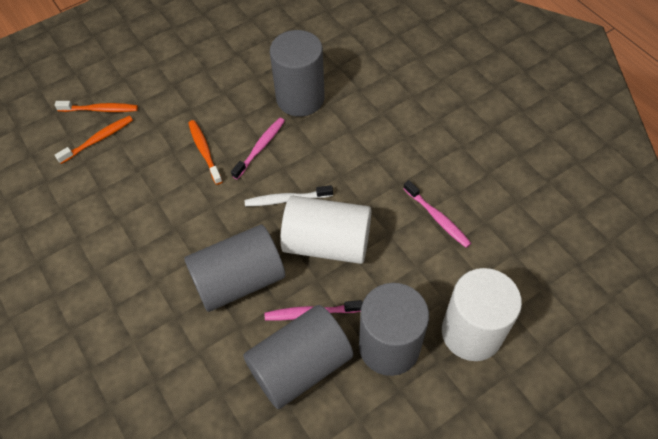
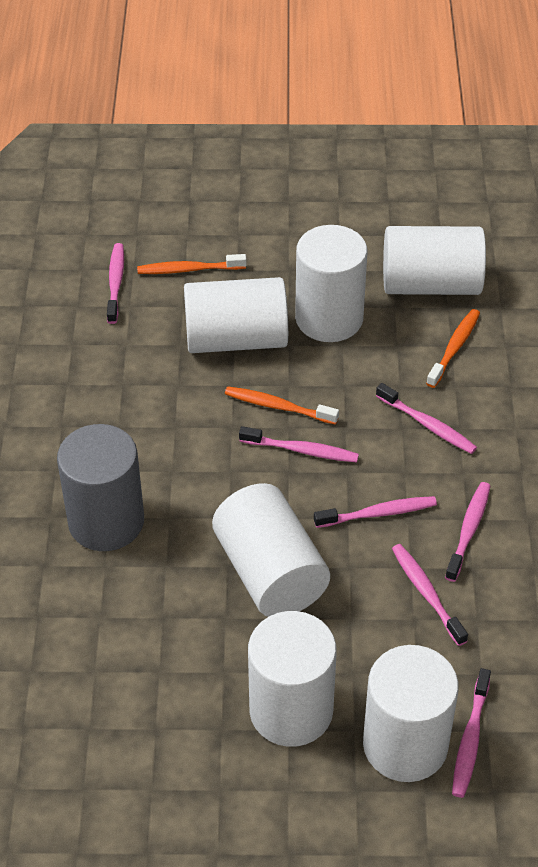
grey cylinder: [184,225,285,312] [243,305,353,409] [270,30,325,117] [359,283,429,376] = 4 -> [57,424,144,551] = 1
pink toothbrush: [231,118,285,180] [264,300,362,320] [403,180,471,248] = 3 -> [107,243,124,324] [239,426,359,463] [314,496,437,528] [376,383,477,454] [392,544,468,646] [445,482,491,582] [452,668,491,798] = 7
white cylinder: [280,196,371,264] [442,268,522,361] = 2 -> [184,277,288,353] [212,483,330,617] [248,611,337,747] [295,225,368,342] [363,645,459,782] [383,226,486,295] = 6
white toothbrush: [245,185,333,207] = 1 -> none = 0

